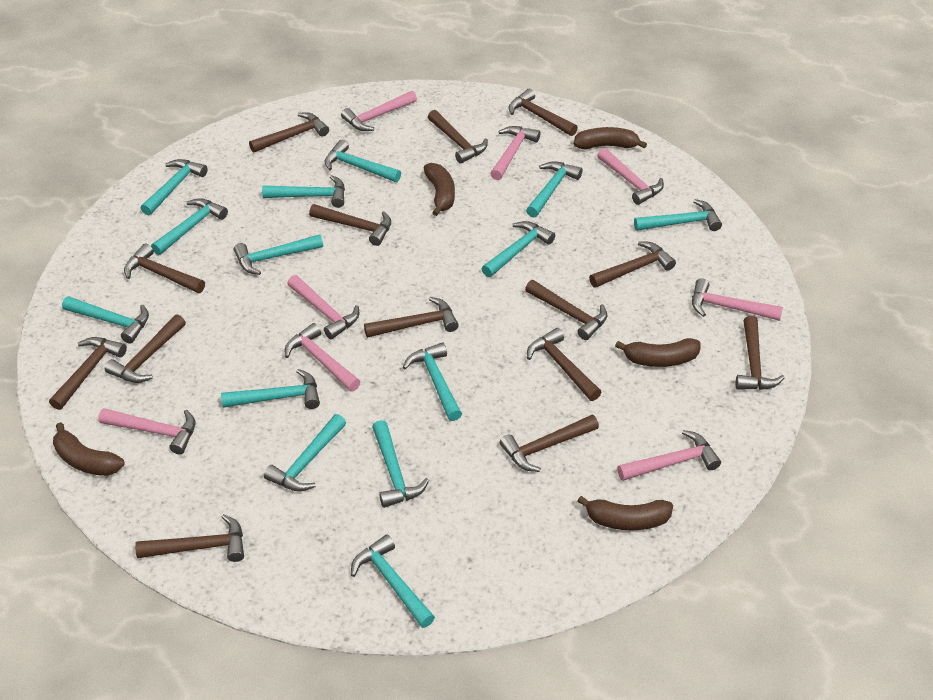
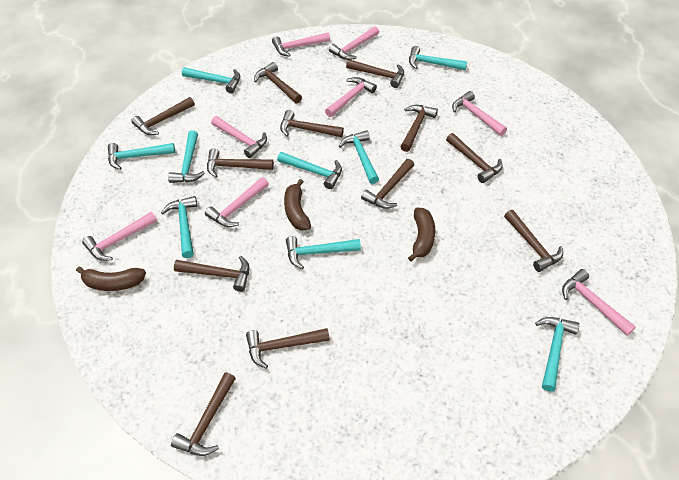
brown banana: [53,422,125,476] [424,163,455,216] [574,127,647,149] [577,496,673,530] [615,338,701,367] = 5 -> [76,267,146,291] [284,179,311,231] [408,208,435,261] = 3
brown hammer: [49,337,127,410] [105,314,186,383] [124,243,205,293] [135,514,244,562] [249,112,329,153] [309,204,391,246] [364,297,459,338] [428,110,488,164] [500,415,599,472] [509,89,578,136] [525,280,607,340] [527,328,602,401] [589,241,676,288] [736,316,785,390] = 14 -> [131,97,195,135] [171,372,236,456] [174,256,249,292] [207,149,274,177] [246,328,330,369] [254,62,302,103] [280,110,344,137] [346,59,404,88] [361,159,414,209] [400,105,438,152] [446,133,502,183] [504,210,563,272] = 12
turquoise hammer: [62,296,149,344] [141,159,207,216] [151,198,228,255] [221,369,320,409] [234,234,323,275] [262,175,345,208] [264,414,346,492] [324,140,401,182] [351,534,435,628] [372,420,429,508] [403,342,462,421] [481,221,555,277] [526,161,583,218] [634,199,722,231] = 14 -> [108,143,175,170] [161,196,198,258] [168,130,205,183] [182,67,240,93] [277,152,342,189] [286,236,361,269] [339,130,379,184] [409,46,467,70] [535,317,580,392] = 9

